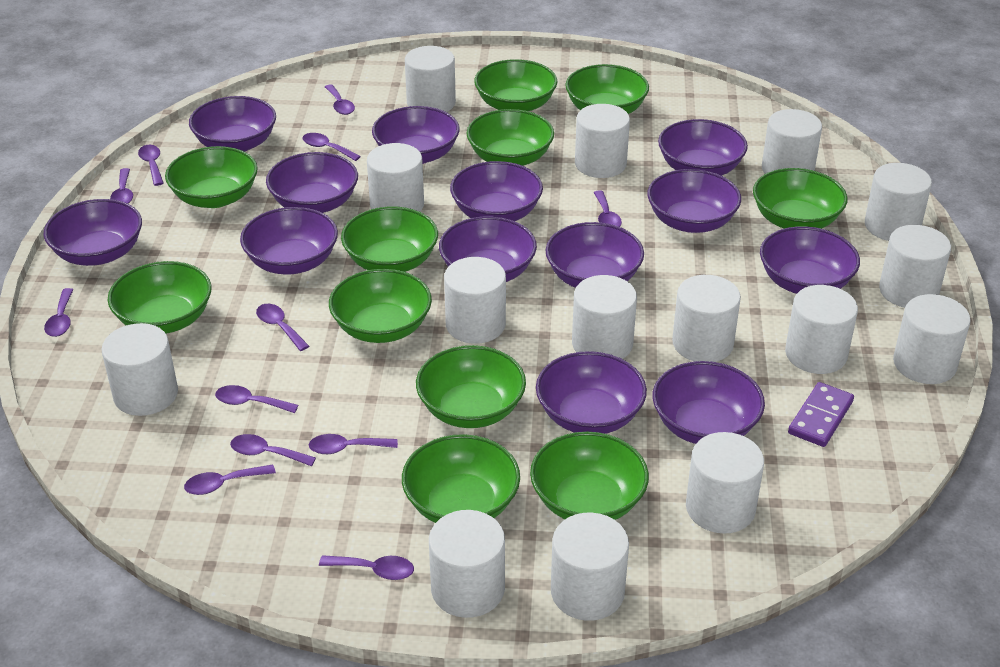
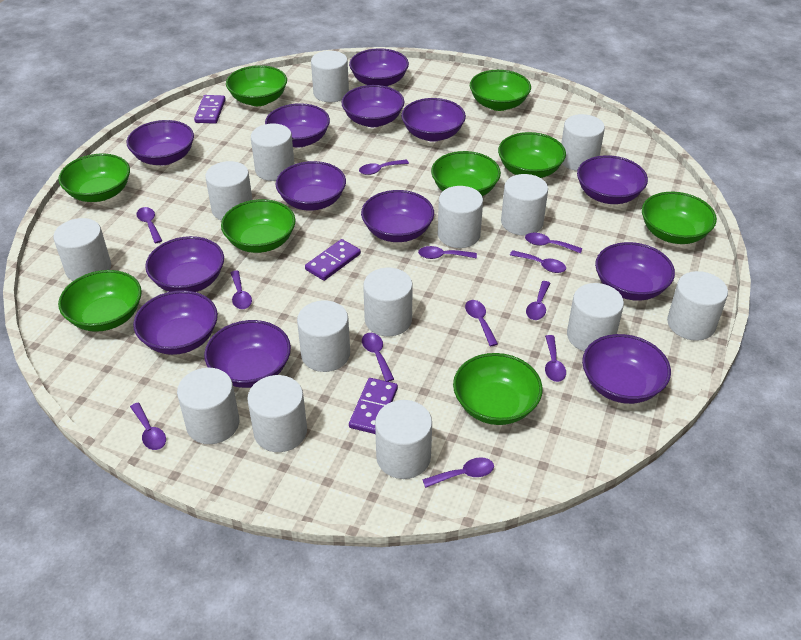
green bowl: [108,261,211,334] [165,146,258,208] [329,269,432,343] [341,206,438,272] [402,434,520,523] [416,345,526,428] [466,109,554,166] [474,59,557,111] [530,432,649,520] [565,64,649,114] [753,168,847,229] = 11 -> [58,270,142,332] [59,154,130,202] [221,199,296,253] [226,65,287,106] [431,151,501,196] [453,353,543,425] [470,70,531,111] [498,132,566,178] [642,192,717,244] = 9
purple domino: [788,382,854,447] = 1 -> [194,95,226,124] [305,239,361,281] [349,378,398,434] = 3
white cylinder: [101,323,178,416] [367,143,424,212] [405,46,456,112] [429,510,505,618] [444,257,506,344] [551,513,629,621] [572,275,637,359] [575,104,630,178] [672,275,741,362] [686,432,764,534] [762,109,822,174] [785,285,858,374] [865,163,932,241] [879,225,951,308] [893,294,971,384] = 15 -> [53,218,111,281] [177,368,239,444] [205,161,253,220] [247,375,307,452] [251,123,295,181] [297,300,350,372] [311,51,349,102] [363,268,413,336] [375,400,432,479] [438,186,483,248] [501,174,548,236] [561,114,605,171] [567,283,624,352] [667,271,728,341] = 14

